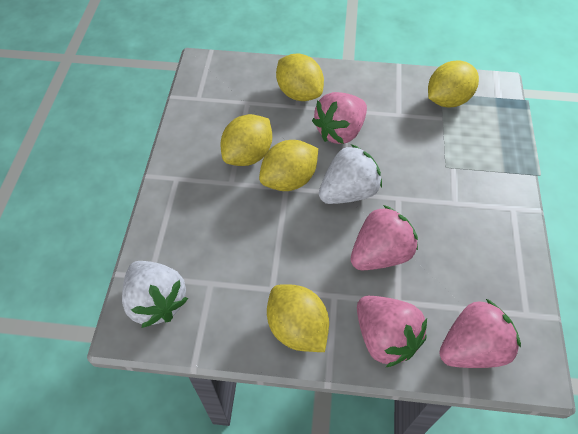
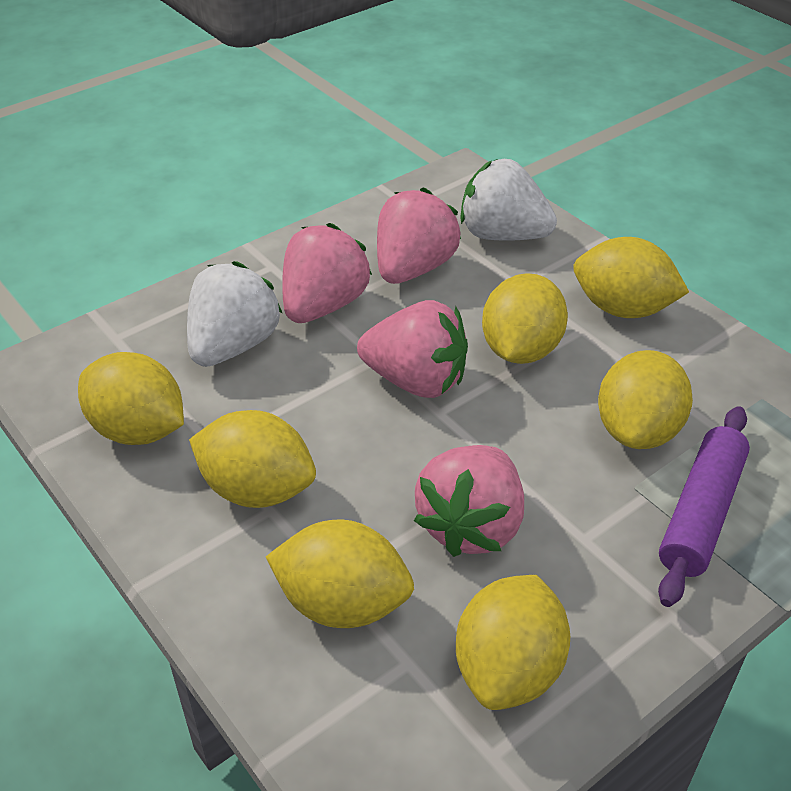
purple rolling pin: none = 0 -> [658,406,750,607] = 1
yellow lemon: [220,114,272,166] [259,140,318,191] [267,284,329,352] [276,53,324,101] [428,60,479,107] = 5 -> [78,352,184,445] [189,410,316,508] [266,520,414,628] [456,575,570,710] [482,273,568,364] [573,237,689,318] [598,350,693,449] = 7

